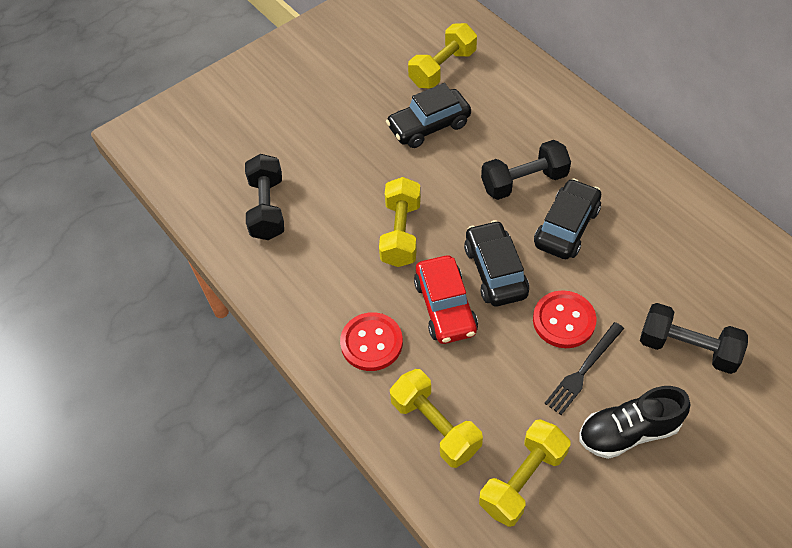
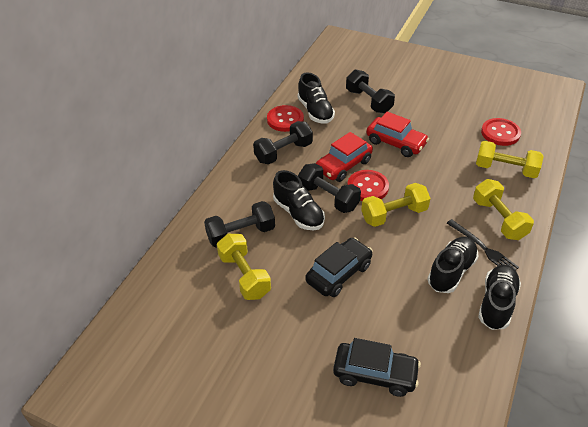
black car: [386,83,471,148] [464,220,529,306] [534,179,601,259] = 3 -> [305,238,373,297] [333,338,421,397] = 2
black dumbbell: [245,154,284,240] [481,140,571,200] [640,303,748,374] = 3 -> [204,201,275,248] [253,121,313,164] [298,163,361,213] [346,69,395,114] = 4
black shoe: [579,386,690,459] = 1 -> [273,170,325,231] [298,72,335,124] [428,237,479,293] [478,265,521,330] = 4
red button: [340,312,403,371] [533,290,597,348] = 2 -> [267,105,304,132] [347,170,389,201] [481,118,521,146] = 3
red car: [414,255,478,344] = 1 -> [316,132,373,182] [366,112,429,157] = 2

